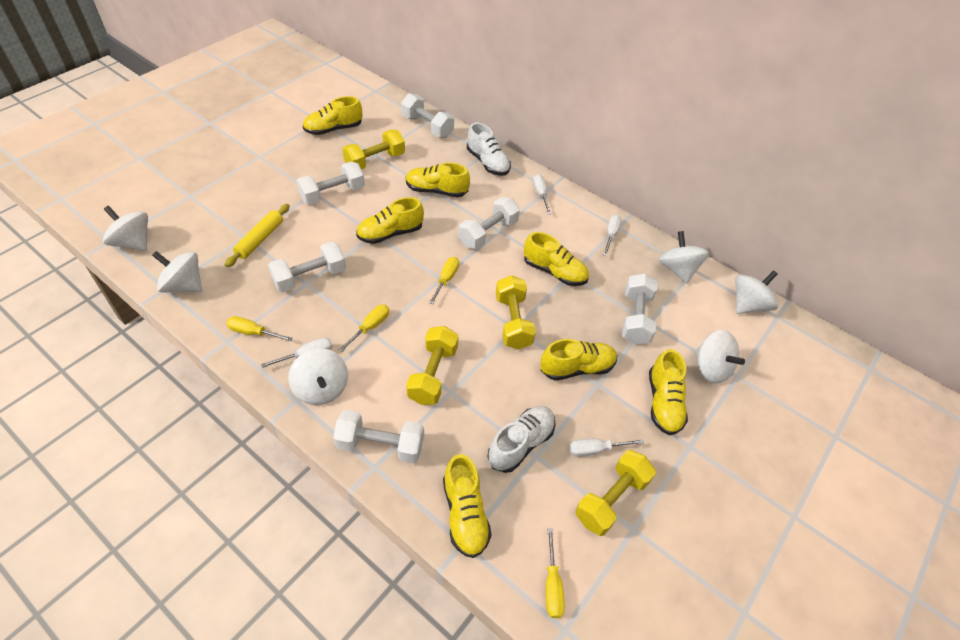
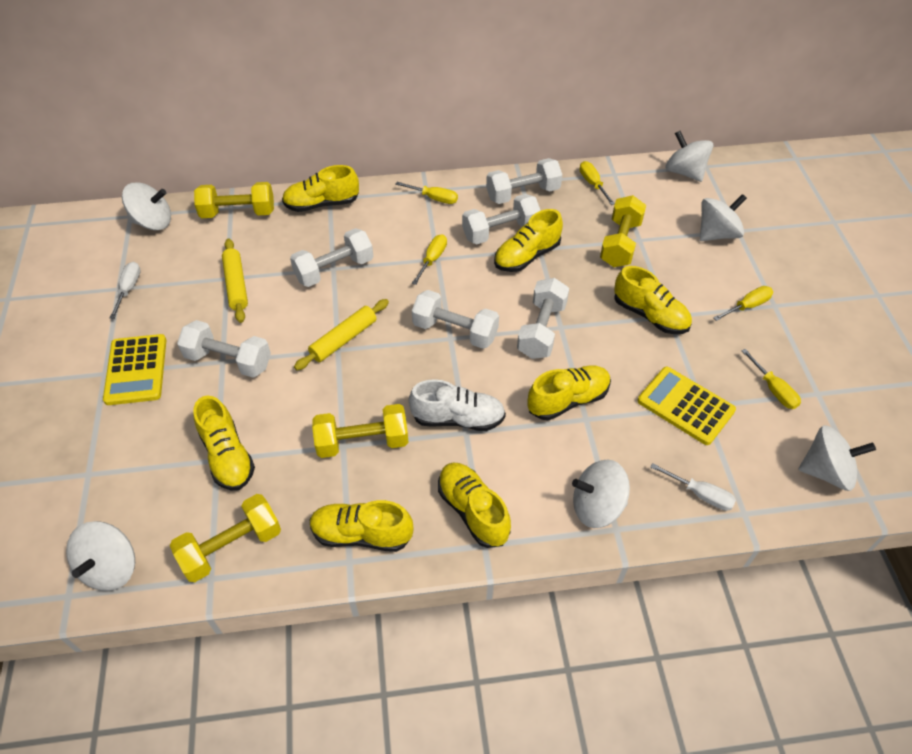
white screwdriver: [261,338,333,368] [533,174,551,214] [569,439,644,457] [603,214,622,256] = 4 -> [110,262,141,319] [650,463,736,511] = 2
white shoe: [467,122,511,176] [488,406,556,473] = 2 -> [409,379,506,431] = 1
yellow calculator: none = 0 -> [103,334,166,405] [638,367,736,445] = 2
yellow rolling pin: [225,204,290,267] = 1 -> [222,239,248,323] [294,299,389,370] = 2
yellow screwdriver: [226,316,293,342] [339,305,389,351] [429,257,459,304] [546,528,565,618] = 4 -> [395,182,458,204] [412,234,447,285] [580,161,615,205] [713,286,773,321] [741,349,801,409] = 5

